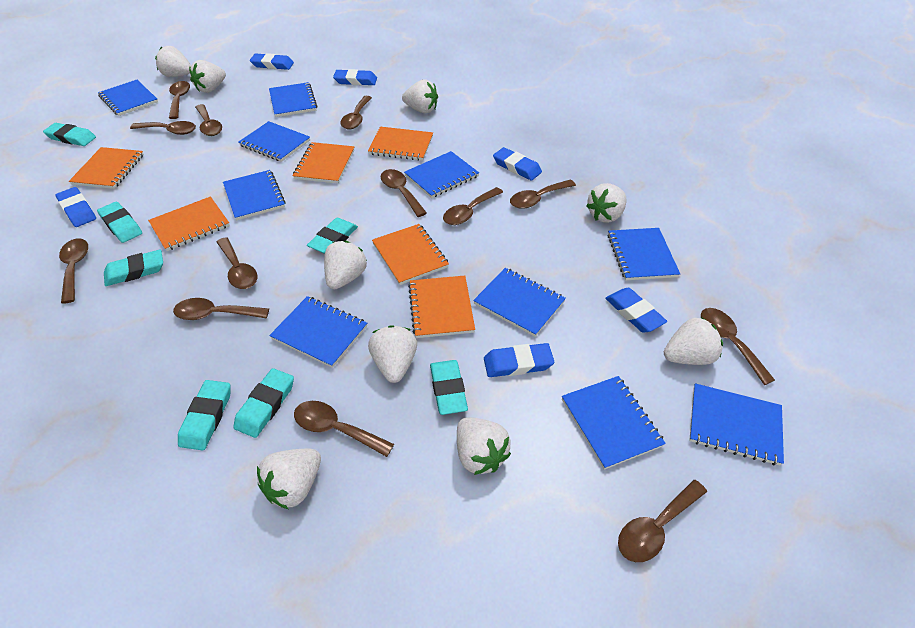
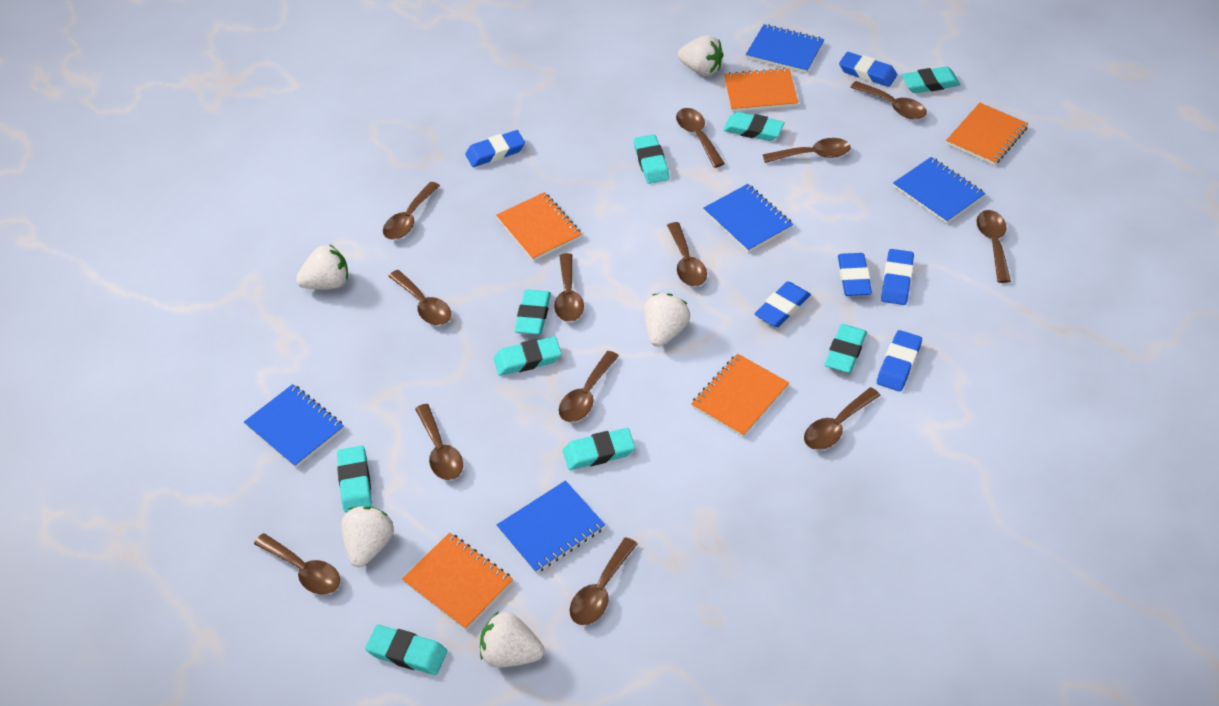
blue notebook: [98,80,158,116] [223,170,286,220] [238,121,310,162] [269,82,317,117] [269,296,367,368] [404,151,479,198] [473,268,566,337] [562,376,666,470] [608,228,680,280] [689,383,784,466] = 10 -> [244,384,344,468] [497,480,605,573] [703,184,793,253] [746,24,825,73] [893,157,985,224] = 5
orange notebook: [69,147,144,189] [148,196,230,251] [293,142,354,184] [368,127,433,161] [372,224,449,285] [408,276,475,338] = 6 -> [402,532,513,630] [496,192,582,261] [691,353,789,437] [724,68,798,112] [946,103,1029,165] = 5
turquoise eraser: [43,123,96,146] [97,202,142,243] [104,249,163,286] [178,380,231,451] [233,368,294,438] [307,218,358,254] [430,360,468,415] = 7 -> [337,445,372,513] [365,625,447,675] [494,336,562,376] [515,289,551,335] [563,428,635,470] [634,134,669,184] [723,112,784,141] [824,324,867,373] [902,66,960,93] = 9
white strawberry: [155,46,191,77] [189,60,226,93] [257,449,321,509] [324,241,367,289] [368,325,417,383] [402,79,438,113] [457,417,511,475] [586,183,626,223] [664,317,723,365] = 9 -> [296,244,348,289] [342,506,394,567] [480,611,544,668] [644,293,690,347] [678,35,724,76] = 5

